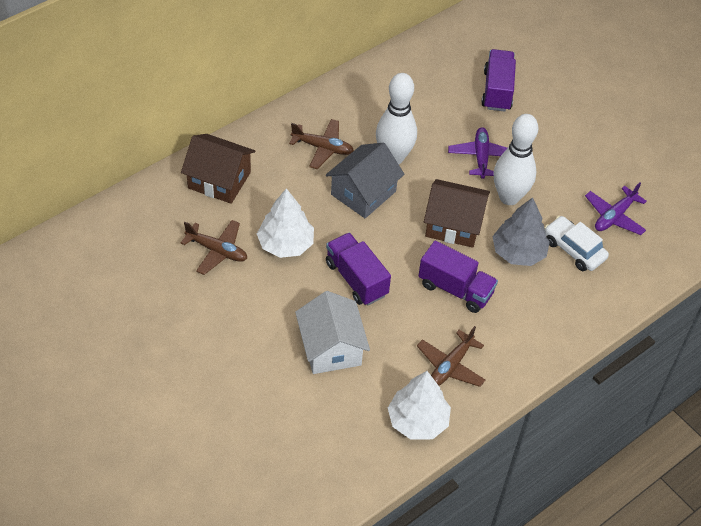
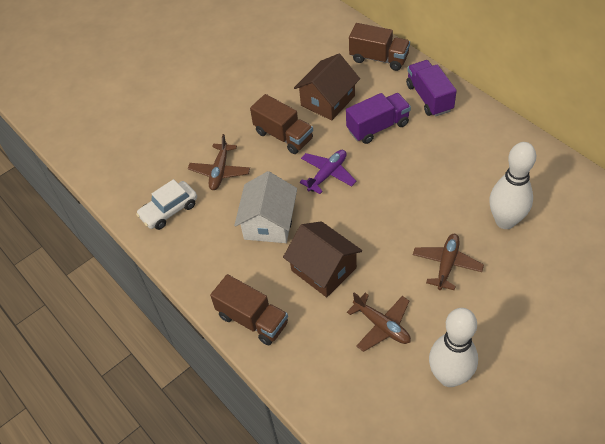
brown truck: none = 0 -> [210,274,288,346] [250,94,313,154] [349,23,410,71] = 3
grey house: [326,143,405,218] = 1 -> none = 0
grey tree: [492,197,550,266] = 1 -> none = 0
purple plane: [448,127,507,179] [585,182,647,235] = 2 -> [300,150,356,194] = 1
purple truck: [326,233,391,305] [418,240,498,313] [481,49,516,112] = 3 -> [346,93,411,144] [406,60,457,117] = 2
white tree: [257,188,314,258] [388,371,451,440] = 2 -> none = 0

